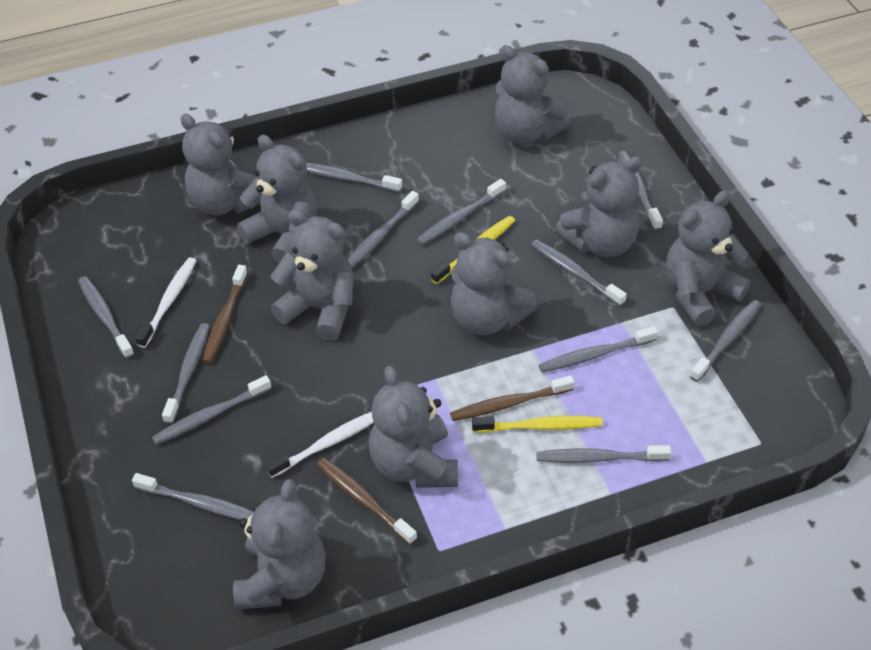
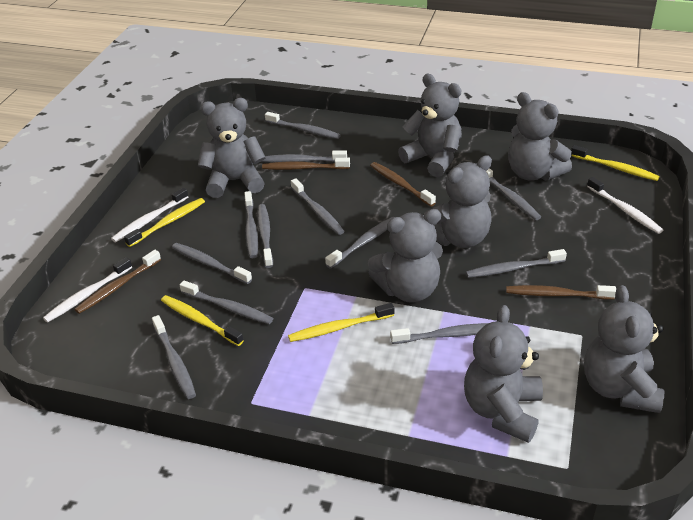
brown toothbrush: [202,265,248,364] [317,458,417,545] [450,375,575,421] = 3 -> [74,250,161,314] [262,158,350,170] [370,162,436,206] [506,285,616,300] = 4
grey teddy bear: [180,114,260,215] [233,479,326,610] [237,135,317,263] [271,209,354,341] [369,366,458,488] [451,232,537,335] [494,45,570,145] [555,156,643,258] [666,190,750,326] = 9 -> [198,98,266,198] [368,209,443,303] [398,74,462,177] [424,155,492,248] [464,305,543,443] [508,92,572,181] [584,285,664,413] = 7
white toothbrush: [136,257,197,348] [266,412,374,478] = 2 -> [43,257,132,323] [111,188,188,242] [587,177,663,234] = 3
yellow toothbrush: [431,216,515,284] [472,416,603,433] = 2 -> [124,198,205,247] [161,295,244,346] [288,303,394,342] [571,145,660,181] = 4

